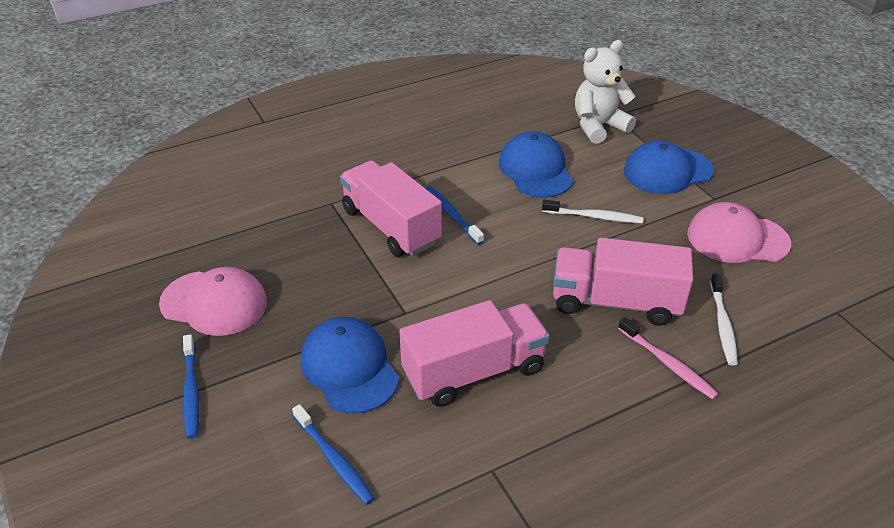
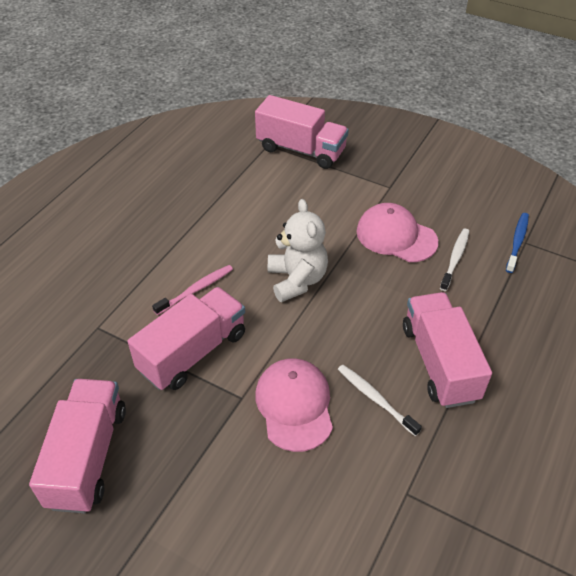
blue cap: [301,317,399,414] [499,132,573,198] [624,141,714,194] = 3 -> none = 0
blue toothbrush: [183,334,199,439] [292,404,375,505] [425,186,484,245] = 3 -> [506,213,529,273] = 1
pink truck: [340,161,442,257] [399,300,550,407] [553,238,693,325] = 3 -> [29,379,126,513] [128,287,245,390] [255,95,349,169] [403,292,492,408] = 4

